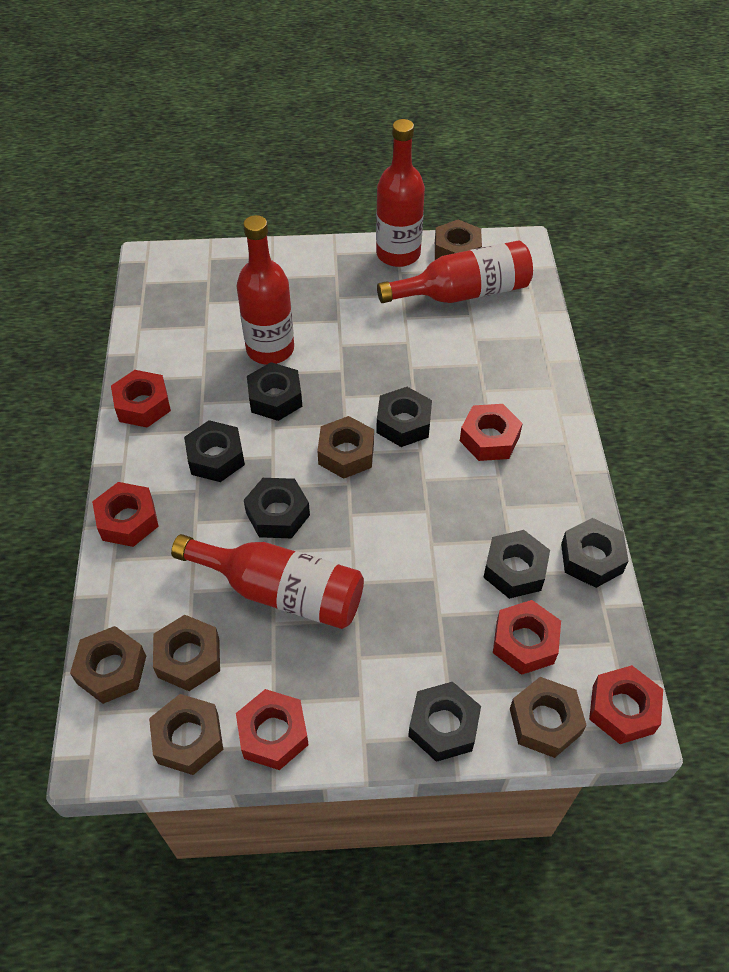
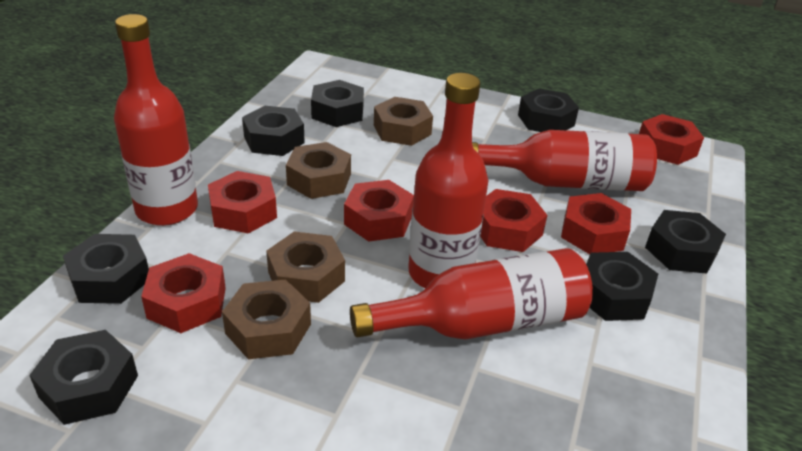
brown nut: [70,626,146,704] [149,694,223,775] [153,615,220,691] [317,416,374,479] [435,219,482,260] [510,677,587,758] = 6 -> [222,279,311,359] [266,231,345,303] [286,142,351,199] [374,97,433,146] = 4

